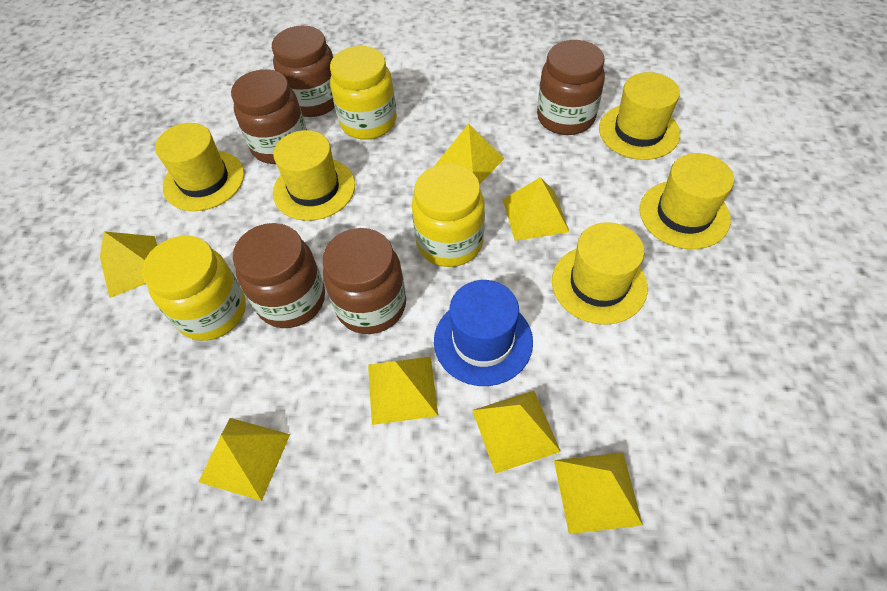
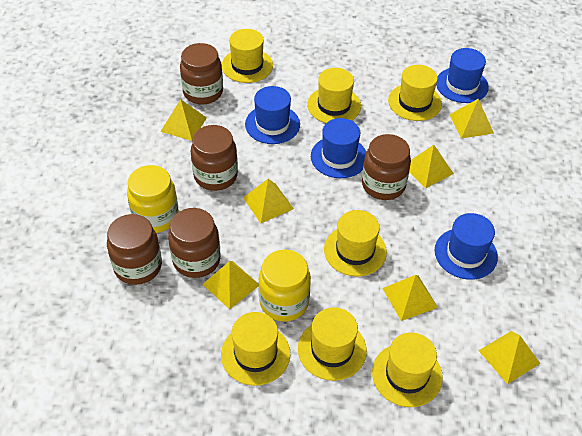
blue hat: [434,280,533,386] = 1 -> [245,86,300,144] [311,118,366,178] [435,213,498,280] [436,48,489,103] = 4
yellow hat: [155,123,244,211] [273,130,355,221] [552,222,648,325] [599,72,680,160] [640,153,734,249] = 5 -> [221,312,290,386] [222,29,273,83] [298,307,367,381] [307,68,361,123] [324,210,387,276] [372,333,443,407] [388,65,442,121] = 7
yellow jar: [142,236,246,341] [330,46,397,140] [412,164,485,267] = 3 -> [127,165,179,233] [258,250,311,322] = 2

